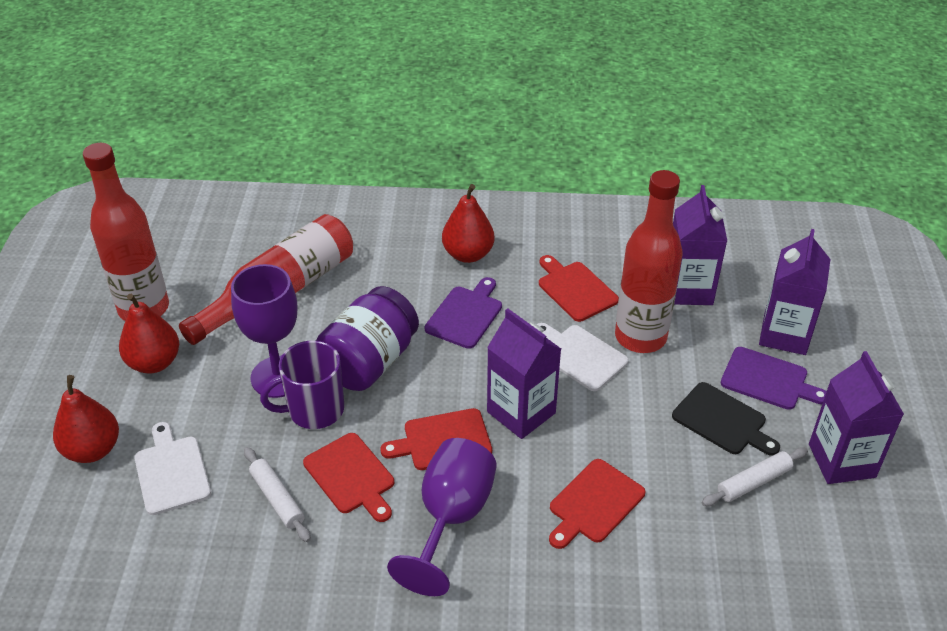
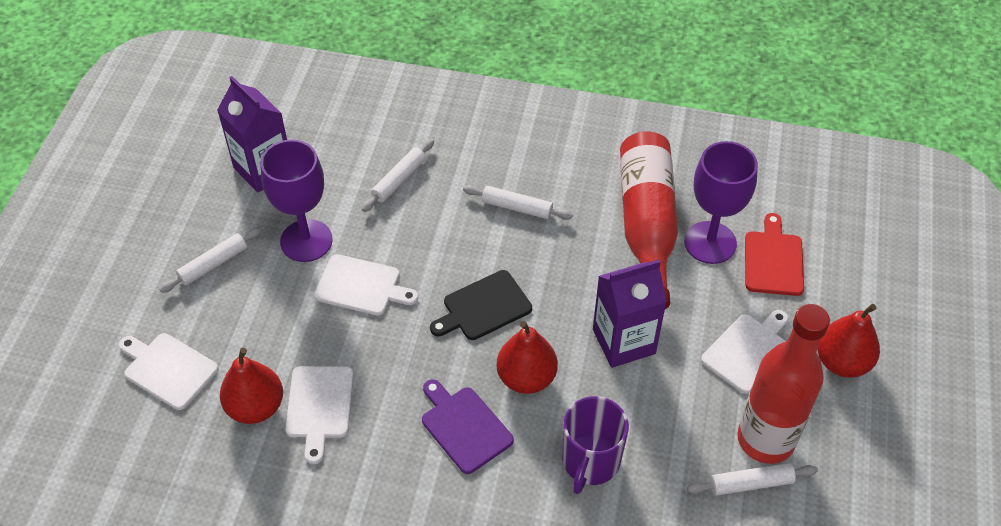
purple carton: [487,308,561,439] [673,185,727,305] [759,229,831,355] [809,351,904,484] = 4 -> [217,76,287,192] [593,259,667,368] = 2
purple cutting board: [424,277,502,349] [721,347,827,410] = 2 -> [422,379,514,474] = 1
purple jar: [316,286,419,391] = 1 -> none = 0
red bottle: [83,143,169,321] [179,214,353,345] [615,170,682,353] = 3 -> [620,131,678,309] [737,304,830,464] = 2
red cutting board: [303,433,394,522] [380,408,492,470] [539,255,619,322] [549,459,645,549] = 4 -> [745,213,804,296] = 1
white cutting board: [134,422,211,515] [537,323,629,391] = 2 -> [119,333,218,410] [285,366,353,464] [314,254,418,316] [701,310,788,394] = 4
white rolling pin: [244,447,311,542] [702,447,808,506] = 2 -> [159,227,262,293] [362,139,434,212] [463,185,573,220] [687,463,818,496] = 4

